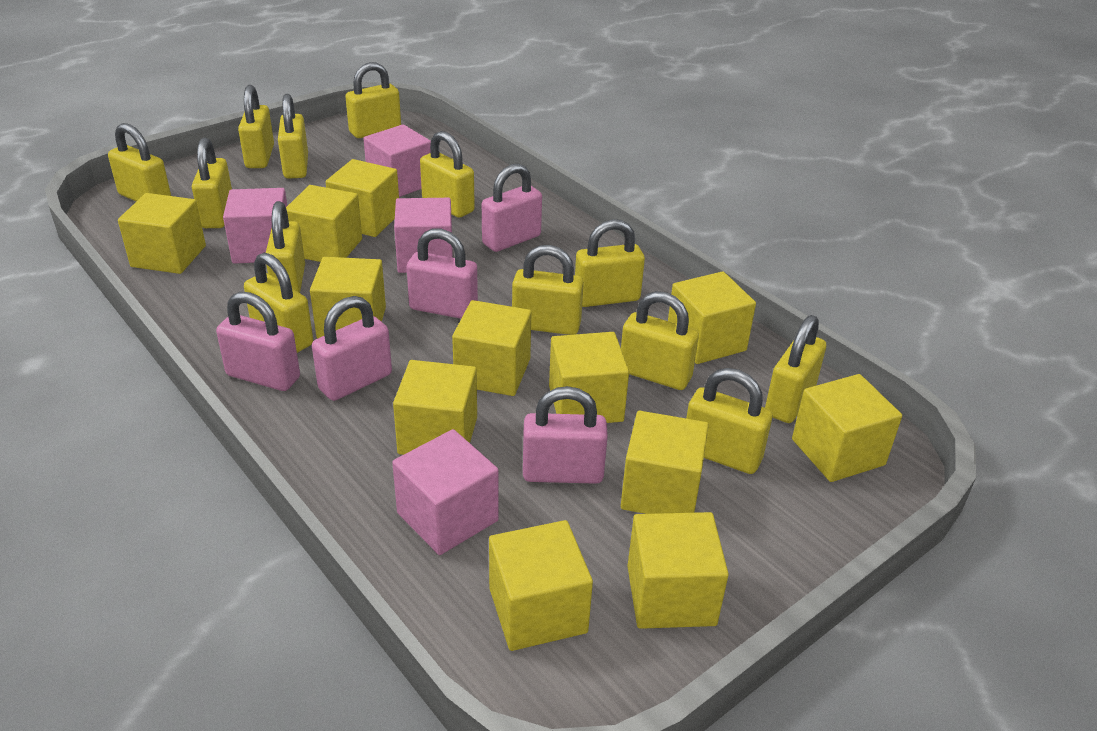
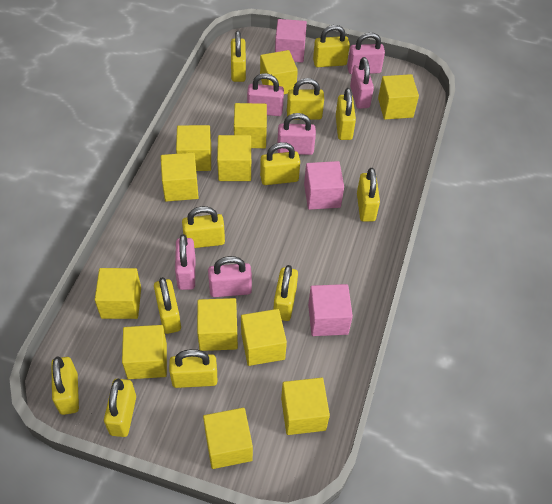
pink cube: [223,188,287,264] [363,124,431,197] [392,429,499,555] [394,198,453,273] = 4 -> [275,19,307,62] [304,161,344,210] [308,284,353,336] = 3
pink padlock: [216,292,300,391] [312,296,392,401] [407,229,478,319] [482,163,542,252] [523,386,608,484] = 5 -> [175,234,195,290] [208,256,252,297] [247,73,284,116] [277,113,316,155] [347,32,385,74] [350,57,374,109] = 6
yellow padlock: [108,123,171,201] [192,138,232,228] [238,85,274,168] [244,253,313,353] [266,201,305,293] [278,94,308,179] [345,62,401,138] [420,131,475,218] [512,245,584,335] [575,219,645,307] [621,291,699,390] [686,368,772,474] [765,315,826,423] = 13 -> [51,356,79,415] [104,379,136,437] [154,277,181,334] [169,349,217,388] [182,206,225,248] [231,31,246,82] [260,142,300,185] [273,265,298,321] [287,78,324,120] [313,25,350,67] [336,88,356,140] [357,168,380,222] = 12

